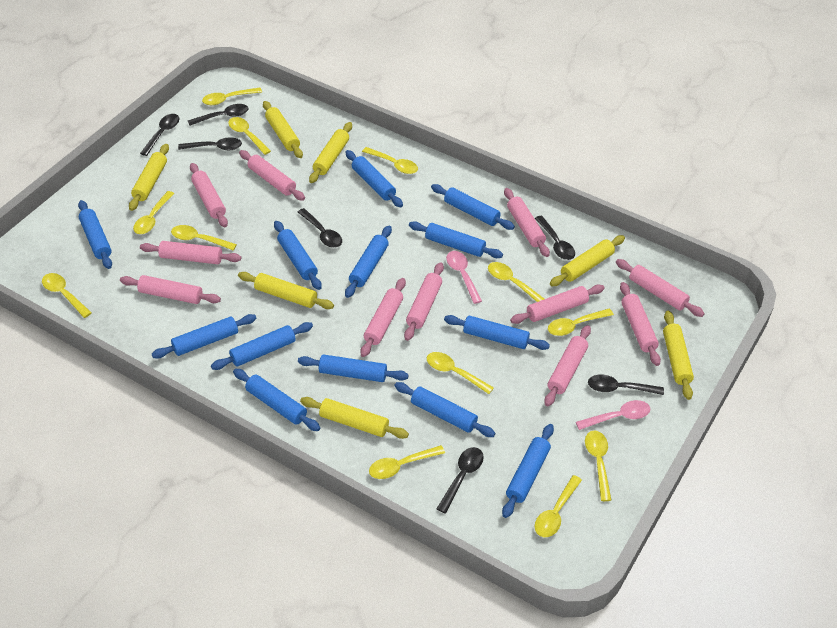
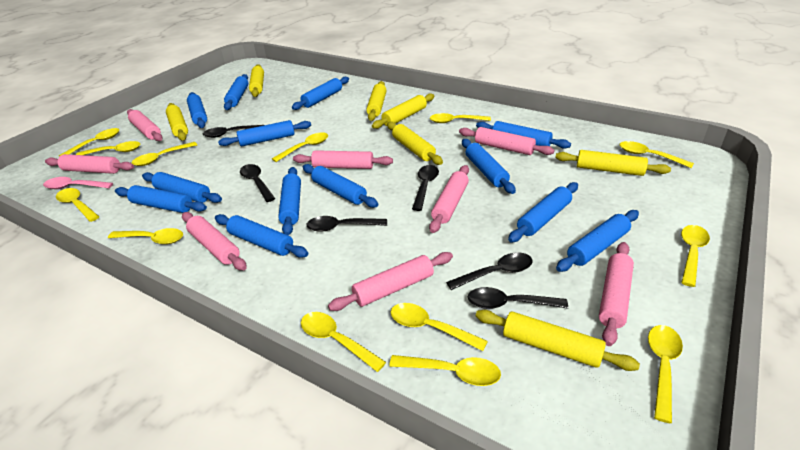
black spoon: [140,114,179,156] [178,137,242,150] [188,104,249,126] [298,208,342,248] [437,447,484,514] [535,216,575,260] [588,374,664,395] = 7 -> [203,125,264,138] [240,164,275,202] [306,216,387,232] [412,165,439,211] [446,252,533,290] [468,287,568,309] = 6
pink rolling pin: [120,275,221,304] [140,241,241,264] [190,163,228,227] [239,150,305,201] [361,278,406,357] [404,262,444,341] [504,188,550,257] [510,284,605,324] [544,325,591,407] [616,259,705,317] [620,282,661,366] = 11 -> [45,154,134,174] [127,109,163,141] [182,212,247,270] [293,150,393,169] [328,252,453,311] [429,165,469,233] [459,127,555,155] [599,242,634,346] = 8
pink spoon: [446,251,482,304] [576,400,650,430] = 2 -> [43,177,113,189] = 1
yellow spoon: [42,273,91,318] [133,191,174,234] [171,225,237,251] [202,88,262,105] [228,117,271,155] [362,147,418,174] [369,445,445,479] [427,352,494,394] [488,262,544,302] [535,475,582,537] [548,308,614,336] [585,431,611,501] = 12 -> [56,188,99,222] [59,128,119,157] [76,141,140,155] [108,228,183,244] [132,142,197,166] [272,132,328,162] [301,312,386,372] [389,355,501,386] [391,303,488,351] [430,113,491,123] [620,141,694,168] [648,325,683,423] [681,225,710,287] = 13

